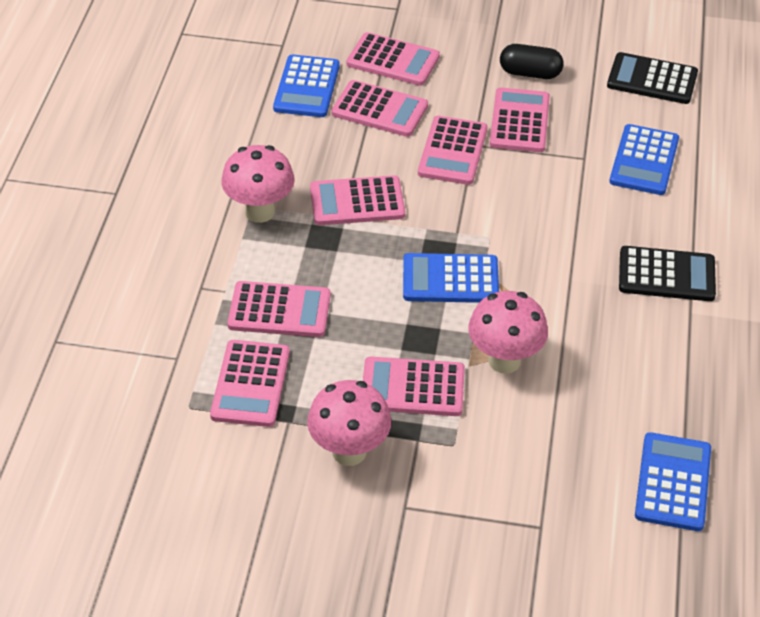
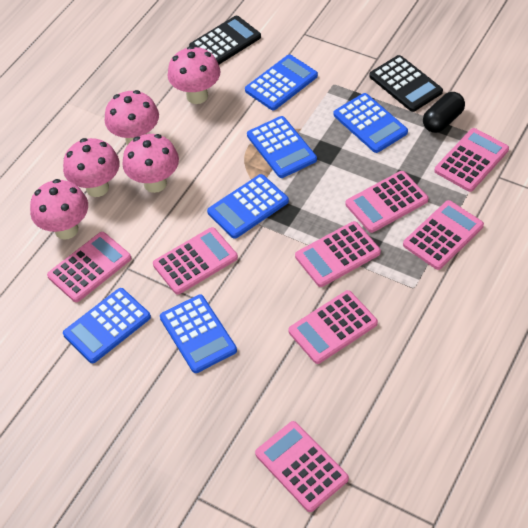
blue calculator: [273,54,340,117] [403,253,499,303] [609,124,679,195] [635,432,711,531] = 4 -> [63,288,151,363] [160,295,237,373] [207,174,289,239] [245,55,318,110] [247,116,317,178] [334,93,408,153] = 6
pink mushroom: [221,145,295,223] [307,380,391,466] [468,291,548,374] = 3 -> [30,179,88,240] [63,138,120,197] [105,90,159,145] [123,134,179,193] [167,46,220,104] = 5

